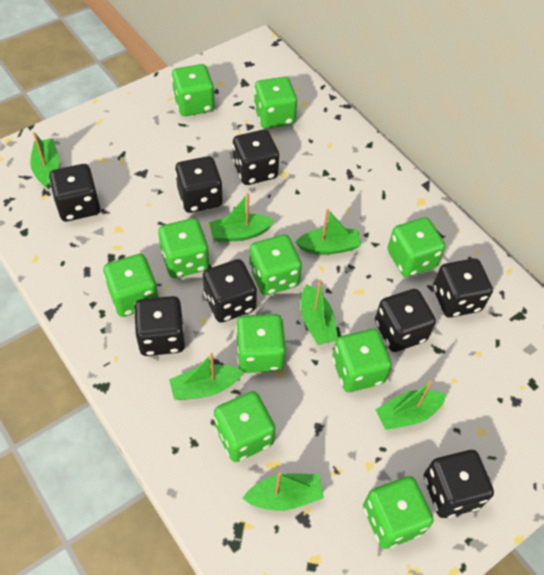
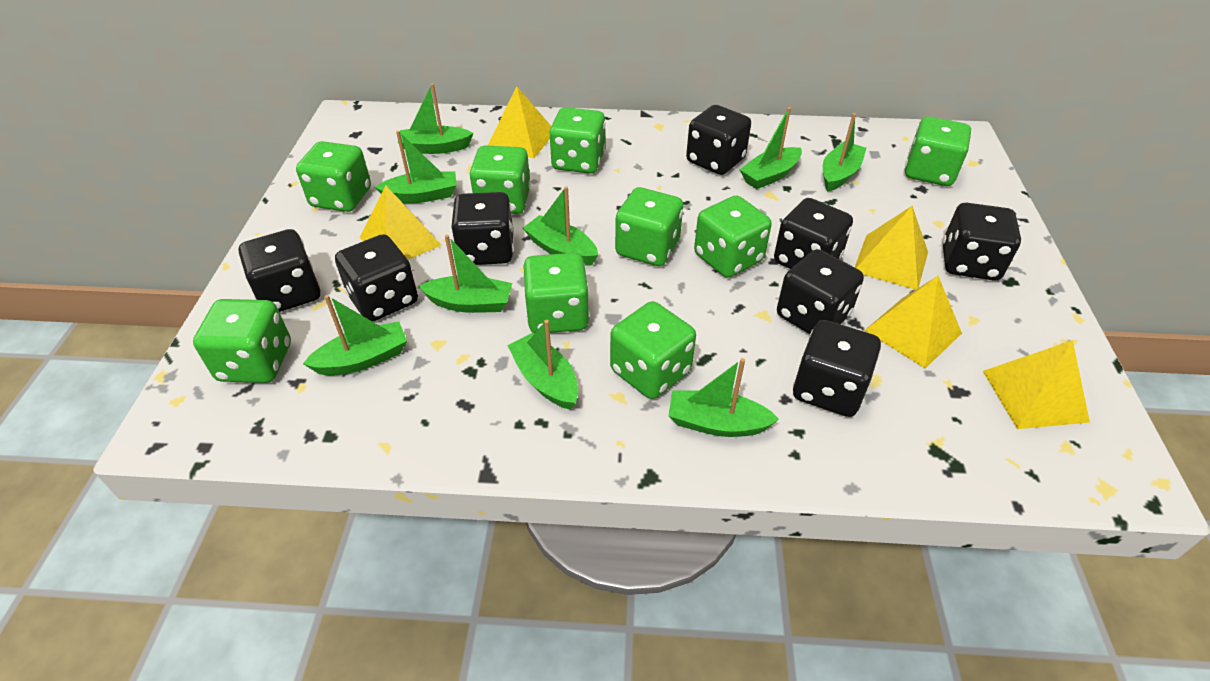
green boat: [30,132,59,189] [169,353,244,400] [209,193,274,242] [242,472,324,511] [295,209,361,255] [301,280,338,345] [375,380,446,430] = 7 -> [303,295,407,375] [375,131,457,203] [398,83,474,154] [418,235,512,313] [507,320,578,410] [523,186,598,266] [668,358,779,437] [740,107,802,189] [823,113,866,192] = 9
green dice: [103,254,159,317] [158,218,209,278] [172,64,215,116] [214,391,276,462] [236,314,286,373] [249,234,302,295] [254,77,297,129] [332,329,392,392] [363,476,434,549] [388,217,446,277] = 10 -> [193,299,291,383] [296,141,371,212] [470,145,531,214] [523,253,589,333] [549,107,606,174] [610,301,696,399] [615,187,683,266] [694,195,772,278] [905,116,971,186] = 9
yellow pyramid: none = 0 -> [360,186,441,260] [488,86,551,158] [855,206,928,290] [864,276,962,368] [983,340,1090,429] = 5

